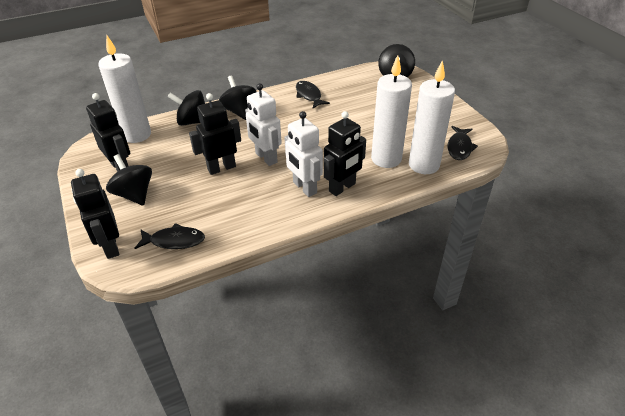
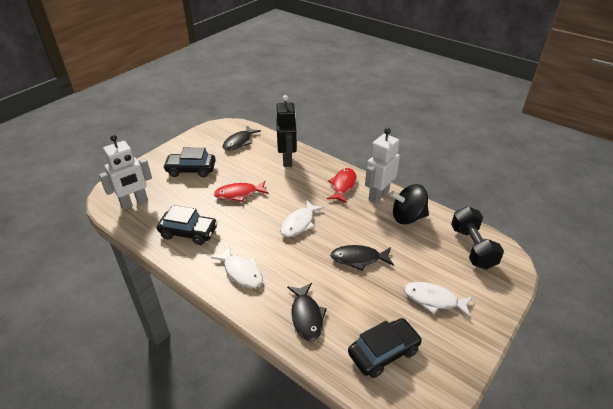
black car: none = 0 -> [157,205,218,245] [163,147,216,177] [348,318,422,378] = 3
black dumbbell: none = 0 -> [451,206,504,269] = 1
black robot: [71,169,119,259] [86,93,130,172] [189,93,241,175] [324,111,366,196] = 4 -> [276,95,297,167] = 1
black spinning top: [106,154,152,206] [168,90,205,126] [219,76,256,120] [378,44,415,77] = 4 -> [390,184,429,225] = 1
red fish: none = 0 -> [214,181,269,202] [327,168,357,203] = 2
white candle: [98,36,151,143] [371,56,412,168] [409,60,455,174] = 3 -> none = 0
white fish: none = 0 -> [211,246,263,288] [280,200,324,237] [404,282,473,318] = 3

